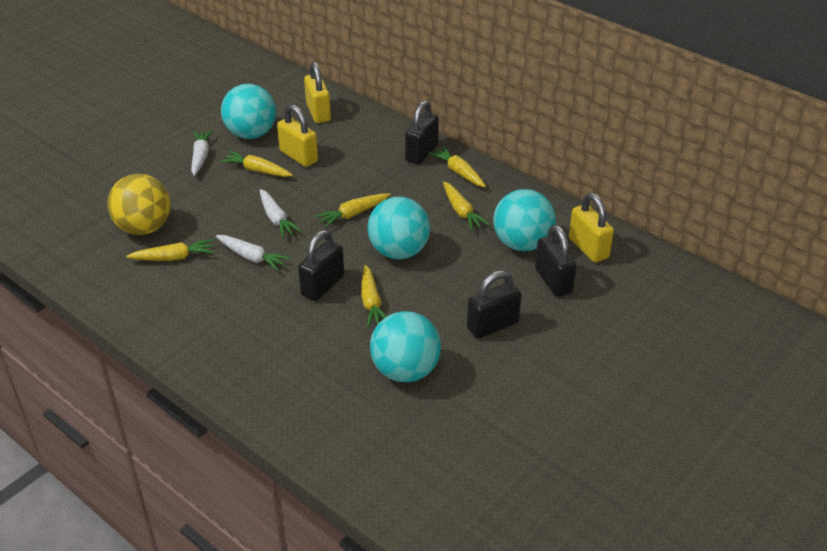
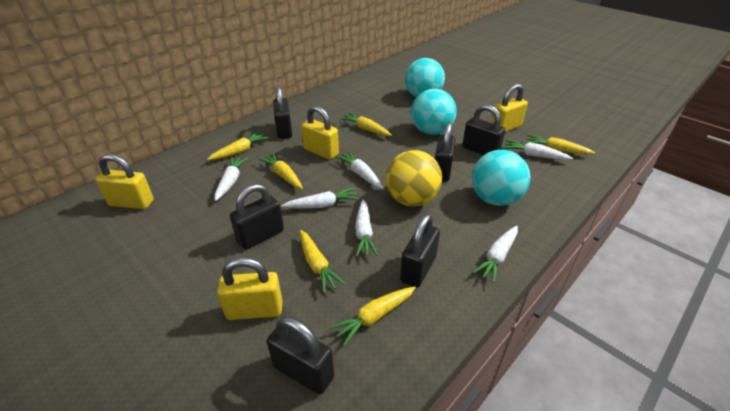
black padlock: [298,230,344,301] [405,101,439,164] [467,270,521,338] [535,225,577,297] = 4 -> [230,184,284,250] [267,317,334,395] [273,86,292,139] [400,214,440,288] [435,122,456,182] [462,104,505,155] = 6
turquoise ball: [221,84,276,139] [367,197,430,259] [370,311,441,382] [493,189,556,251] = 4 -> [405,58,445,97] [411,89,457,135] [472,150,530,206] = 3
white carrot: [191,130,213,176] [216,235,291,271] [260,189,302,238] = 3 -> [215,157,248,201] [281,188,359,209] [336,151,383,188] [355,199,378,257] [473,226,518,283] [503,140,573,160] = 6
yellow padlock: [277,104,318,167] [304,61,331,123] [569,193,614,263] = 3 -> [96,154,154,209] [217,257,282,320] [301,106,339,160] [491,84,528,132] = 4

